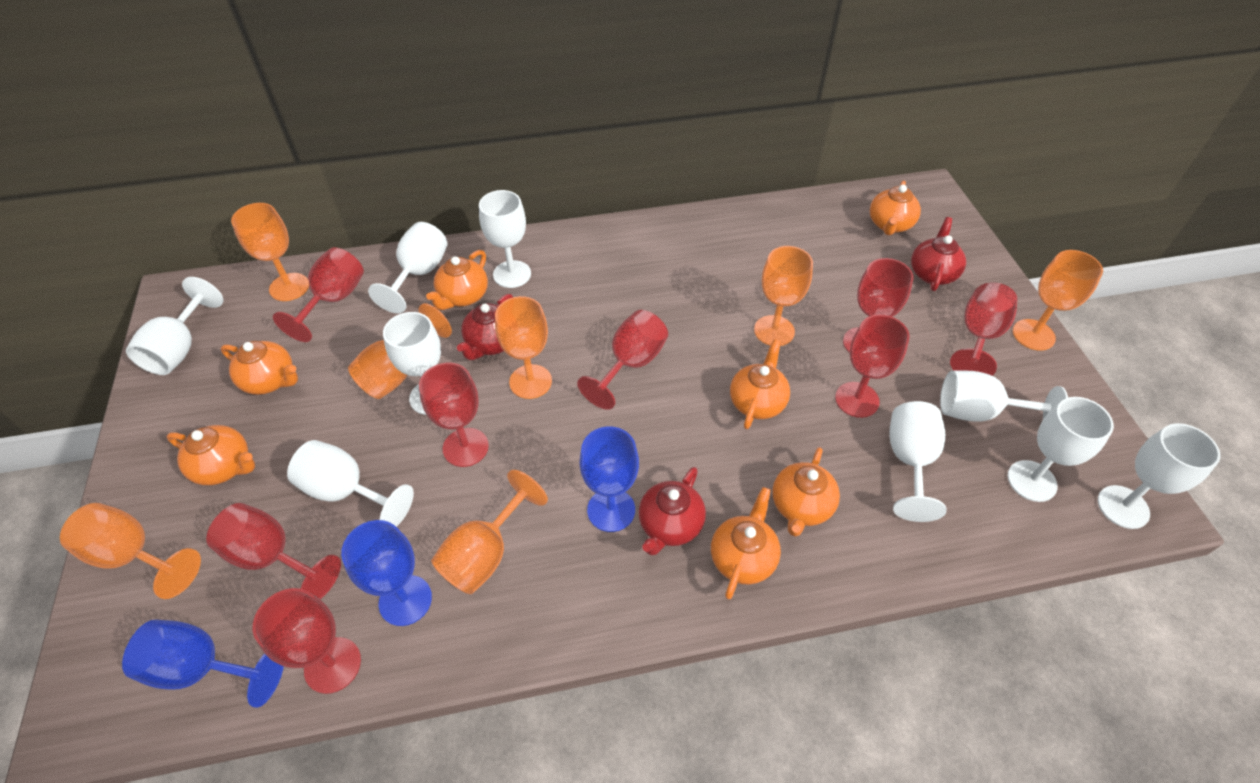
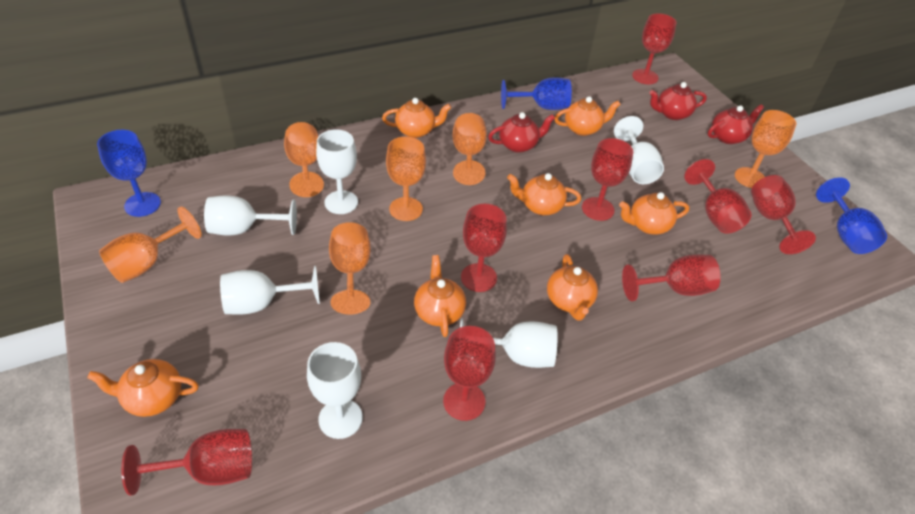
orange goblet: [60,503,201,599] [231,203,309,301] [348,303,452,399] [431,470,548,594] [495,296,552,399] [754,246,813,346] [1013,250,1103,351] = 7 -> [99,207,202,283] [284,122,324,197] [329,222,371,315] [386,136,426,221] [453,113,487,185] [735,110,796,188] = 6
white goblet: [126,277,224,375] [287,440,414,527] [368,222,447,313] [383,312,441,415] [479,190,531,288] [889,401,947,522] [940,370,1068,422] [1008,397,1114,502] [1098,423,1221,529] = 9 -> [204,195,297,236] [220,266,320,315] [307,342,363,439] [316,129,358,214] [460,318,557,368] [614,116,664,184] = 6

